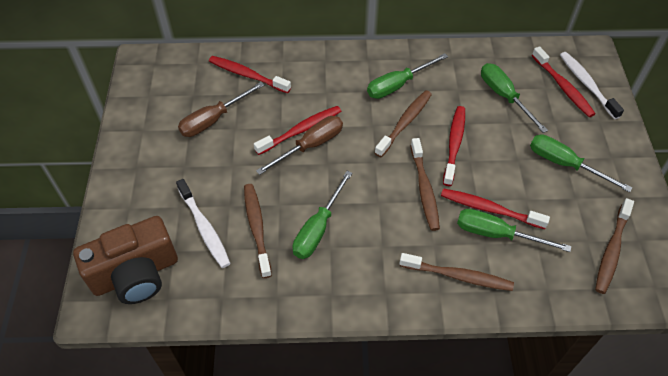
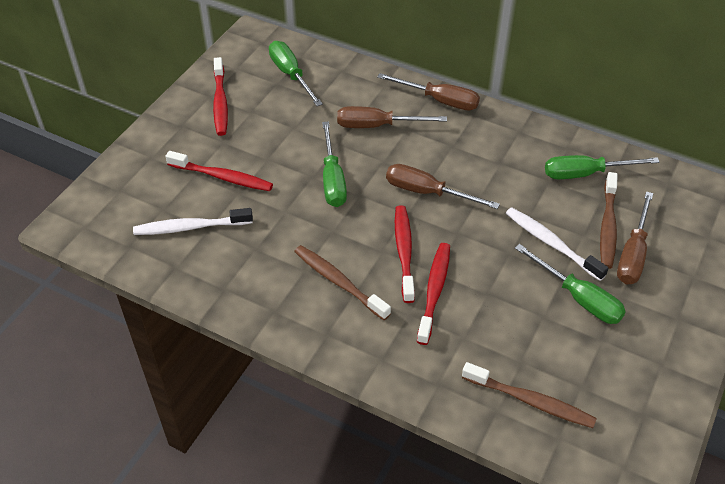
brown camera: [73,216,178,304] = 1 -> none = 0
brown screwdriver: [178,82,265,137] [256,116,343,175] = 2 -> [337,106,447,128] [377,73,480,110] [386,164,500,209] [617,192,653,284] = 4
brown toothbrush: [244,184,272,278] [375,90,432,157] [399,253,514,291] [410,138,440,231] [595,198,634,294] = 5 -> [294,245,391,320] [462,362,597,428] [600,172,618,269] = 3
green screwdriver: [292,171,352,259] [367,53,448,99] [457,209,571,252] [481,63,548,133] [530,134,632,192] = 5 -> [269,41,323,106] [322,122,347,207] [515,244,626,324] [545,155,660,179] = 4
red toothbrush: [209,56,291,93] [254,106,341,155] [441,188,550,229] [443,106,465,186] [532,46,596,117] = 5 -> [165,151,273,191] [213,57,228,136] [395,205,415,303] [417,243,450,345] = 4

